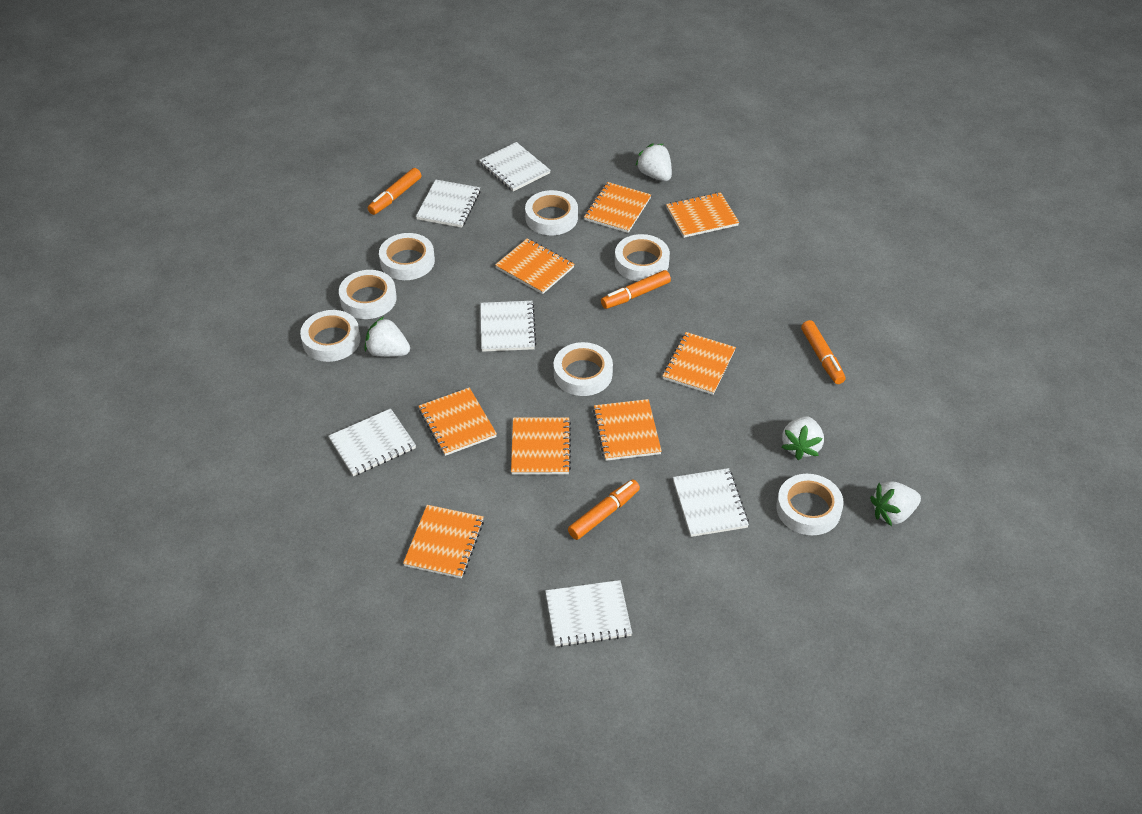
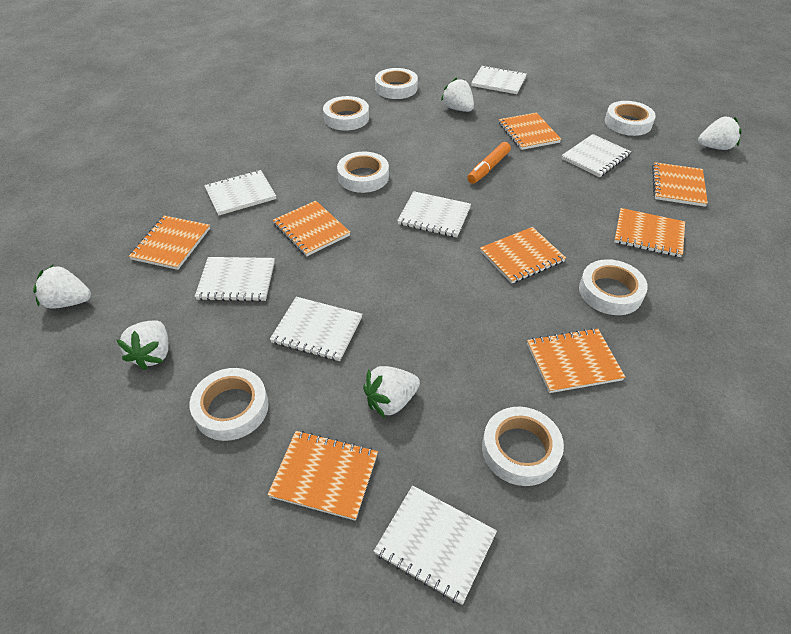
orange marker: [368,168,421,215] [568,479,640,540] [601,270,671,309] [801,320,846,384] = 4 -> [467,142,511,184] = 1
white notebook: [328,408,416,476] [416,179,481,228] [479,142,551,192] [480,301,537,352] [545,580,632,647] [673,468,749,537] = 6 -> [195,257,275,302] [204,170,276,216] [270,297,362,361] [374,486,497,605] [397,191,471,238] [471,65,527,94] [561,134,631,177] = 7
white strawberry: [364,317,410,357] [635,143,672,181] [782,416,824,460] [870,481,921,526] = 4 -> [33,265,91,309] [117,320,169,370] [363,366,420,418] [441,77,474,112] [698,116,742,150] = 5

